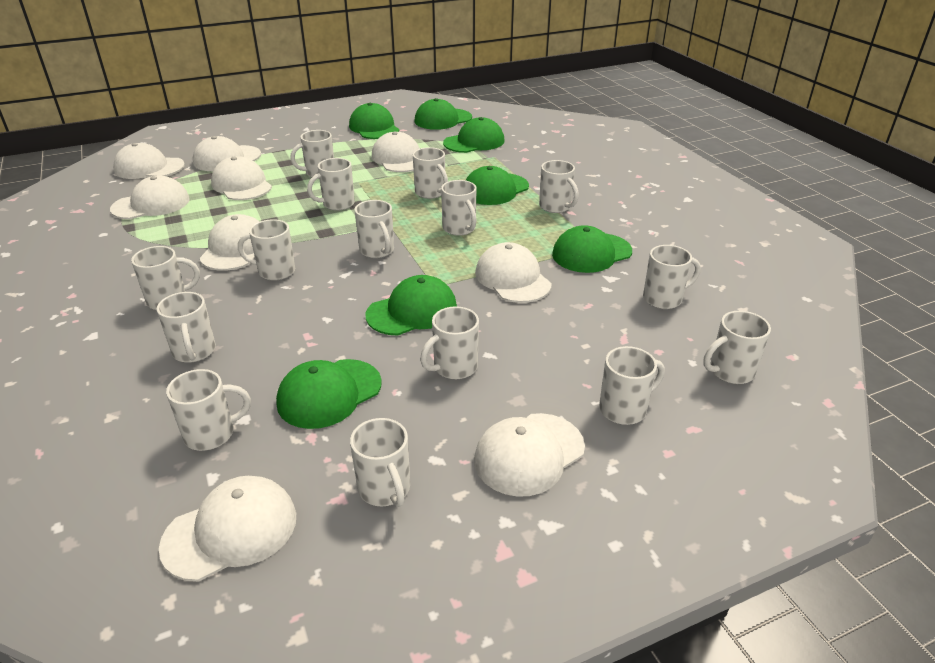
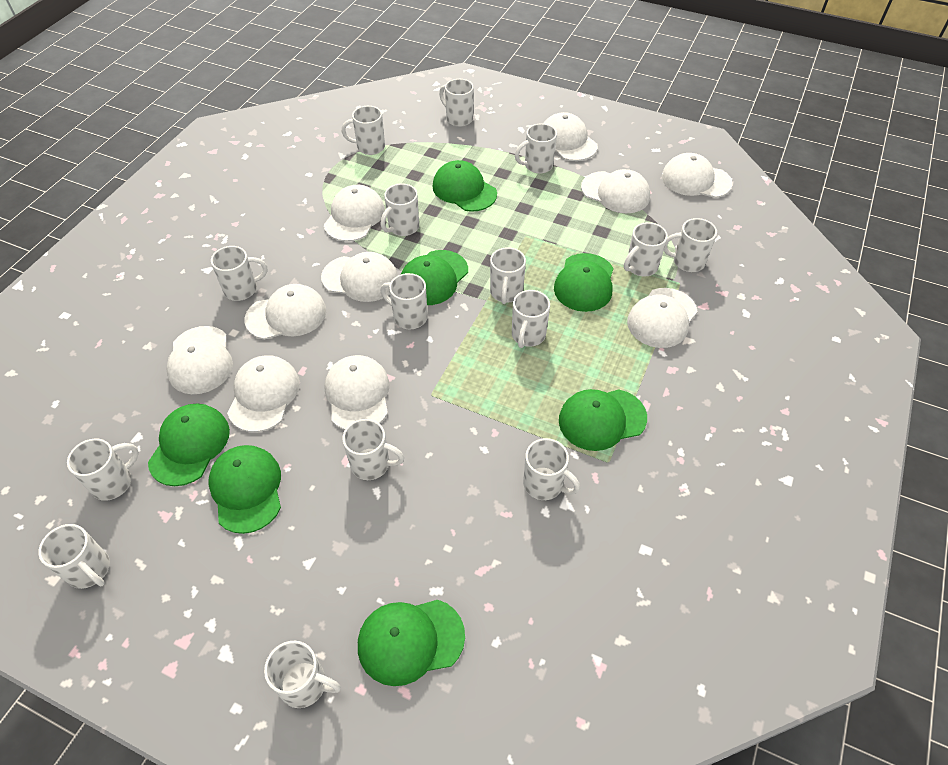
white cap: [110,175,190,219] [113,143,185,179] [159,476,296,582] [193,136,261,171] [200,214,260,271] [211,156,272,200] [372,132,420,172] [474,413,585,497] [475,242,552,303] = 9 -> [166,326,233,394] [227,355,300,432] [245,284,326,340] [321,252,398,302] [324,185,385,242] [325,355,390,430] [543,112,598,161] [581,169,650,213] [627,288,698,348] [662,153,733,198] = 10

